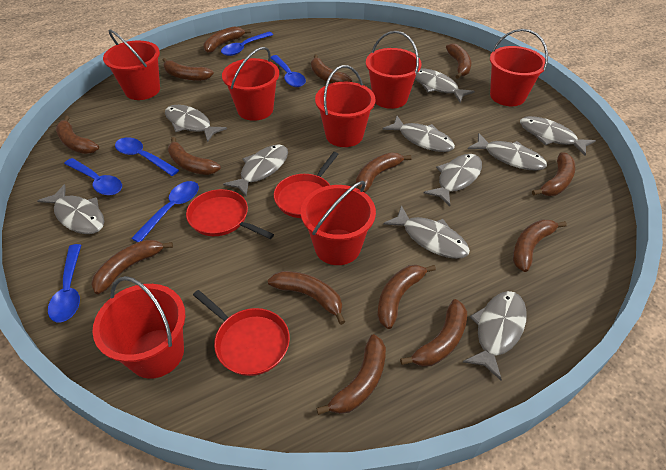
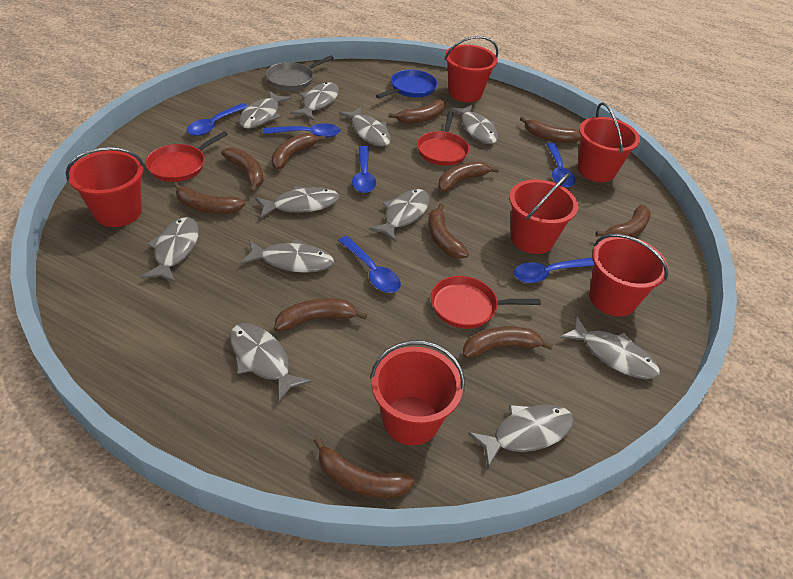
blue pan: none = 0 -> [376,70,437,99] = 1
brown banana: [56,116,99,154] [91,240,173,294] [163,58,214,81] [168,137,221,175] [204,26,251,53] [268,271,345,325] [311,55,352,83] [316,334,386,415] [356,153,412,193] [377,265,436,329] [400,299,467,367] [446,43,471,79] [513,220,567,272] [532,152,575,196] = 14 -> [173,182,245,214] [221,147,264,193] [272,133,326,170] [274,298,367,331] [314,437,415,498] [389,99,445,124] [428,203,469,259] [438,161,499,192] [463,326,553,358] [520,116,581,143] [596,205,651,237] = 11
grey fish: [37,184,104,234] [165,105,227,142] [223,144,288,196] [382,116,455,152] [383,205,470,259] [415,68,475,102] [424,154,482,206] [463,291,527,380] [468,133,547,171] [520,116,596,156] = 10 -> [141,217,199,283] [229,323,312,402] [239,91,292,129] [240,239,334,273] [255,186,339,218] [291,82,339,121] [339,107,391,147] [369,189,430,242] [450,104,498,144] [468,404,574,468] [560,316,660,379] = 11
grey pan: none = 0 -> [266,56,333,90] = 1
red bucket: [92,276,185,379] [103,30,160,100] [222,47,279,121] [301,181,376,265] [315,65,376,147] [366,31,422,109] [490,29,548,106] = 7 -> [66,147,145,227] [370,340,465,446] [445,36,498,102] [509,173,578,254] [577,102,640,182] [589,234,669,316] = 6

